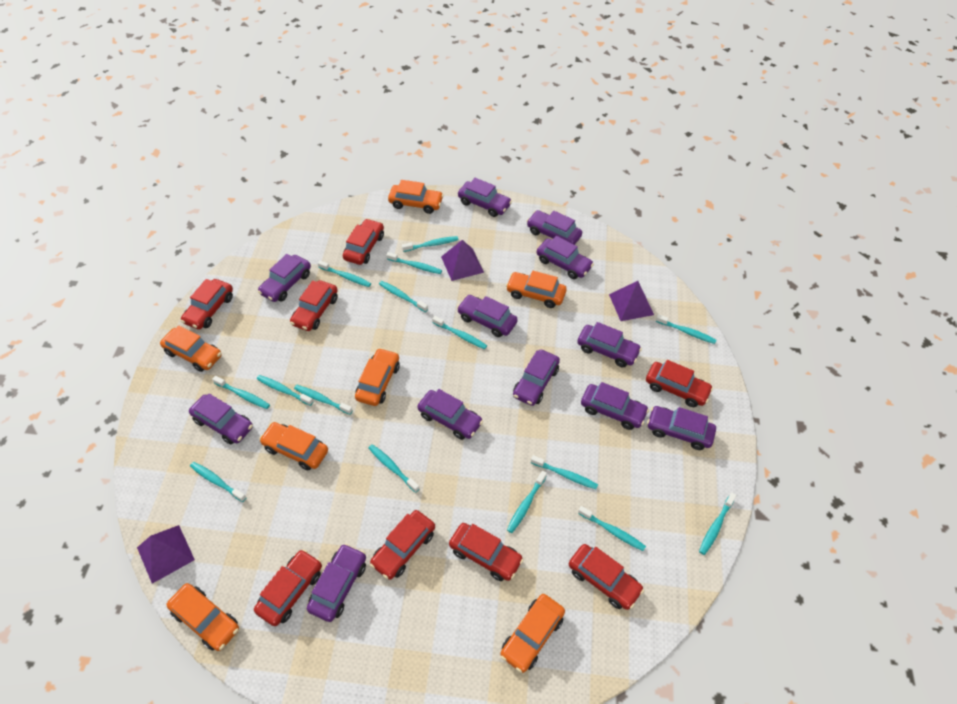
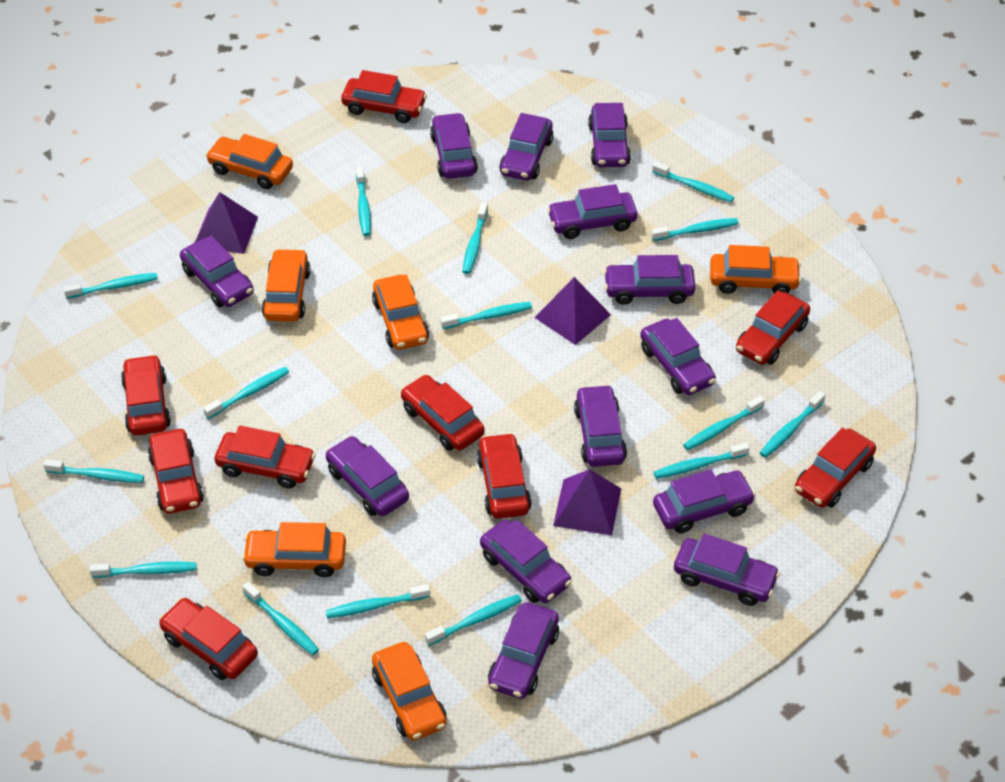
orange car: [160,325,222,372] [166,583,239,651] [259,422,328,471] [355,348,400,406] [388,180,444,214] [500,594,565,673] [506,271,567,308] = 7 -> [206,134,293,189] [242,522,346,577] [262,249,311,322] [372,275,429,350] [372,642,446,741] [710,245,802,294] = 6
purple car: [189,393,253,444] [258,254,311,302] [307,544,366,622] [417,389,483,440] [457,295,518,337] [458,178,512,217] [513,350,560,406] [527,210,582,245] [537,236,594,279] [577,322,642,367] [581,382,649,430] [647,406,716,450] = 12 -> [180,236,254,307] [325,436,409,516] [430,112,478,179] [480,519,572,603] [488,602,559,699] [499,113,554,181] [547,184,638,239] [574,384,627,467] [588,103,631,167] [604,255,695,305] [640,318,716,395] [653,470,756,534] [674,534,780,606] = 13
red car: [181,279,233,330] [254,549,322,626] [290,280,338,331] [343,219,384,265] [370,510,435,580] [449,523,524,581] [569,544,644,610] [646,360,713,407] = 8 -> [121,354,171,436] [148,429,204,514] [159,598,258,680] [215,426,316,489] [341,70,427,123] [401,374,485,451] [476,433,532,519] [736,290,810,365] [795,428,876,508] = 9

